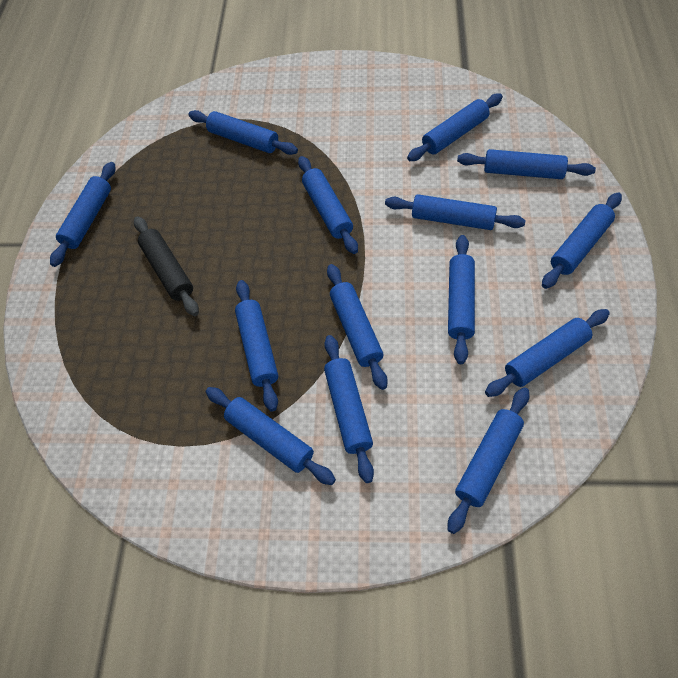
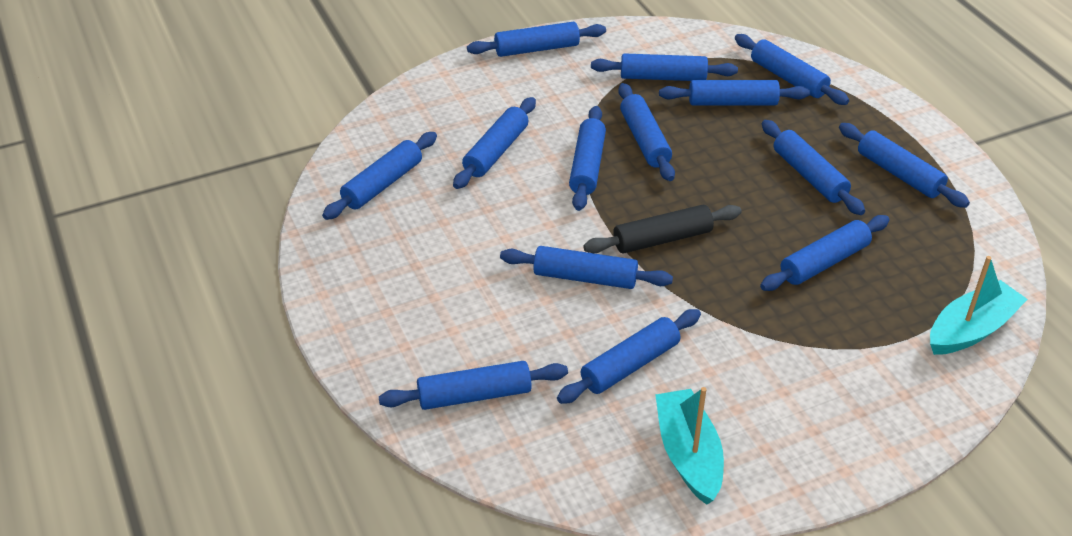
turquoise boat: none = 0 -> [655,387,724,505] [930,256,1028,355] = 2

